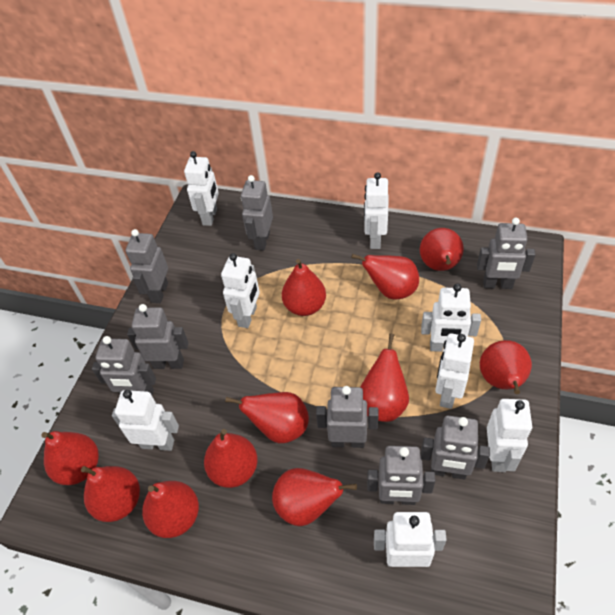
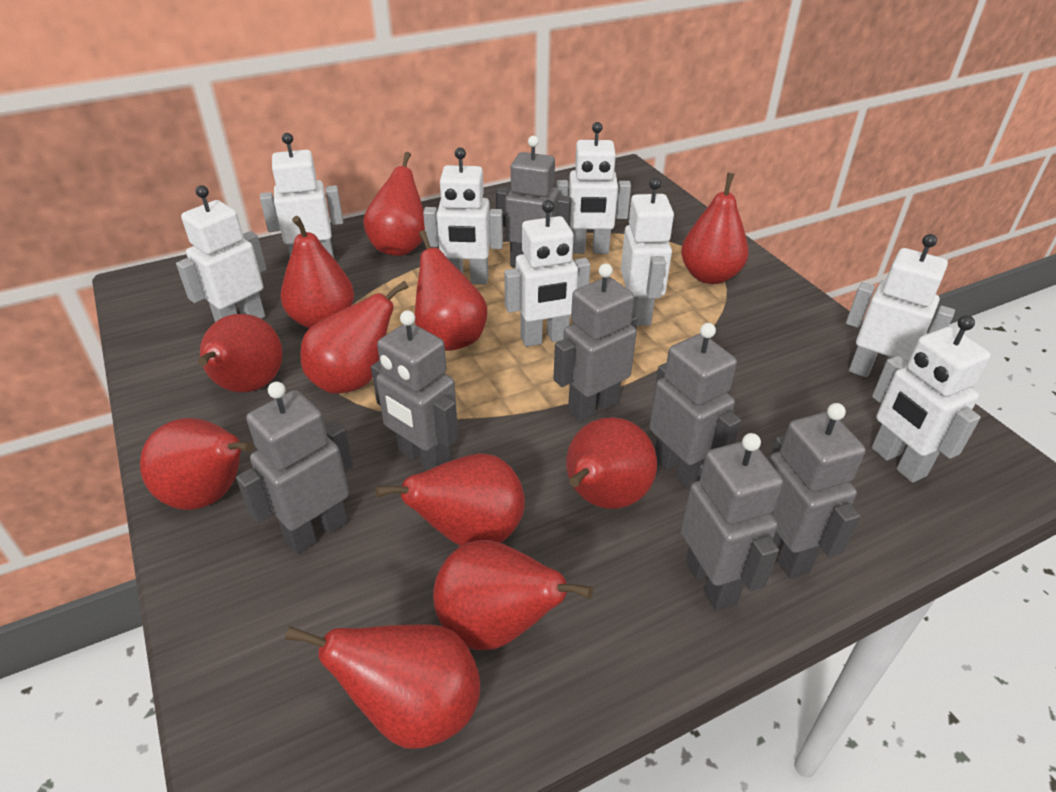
grey robot: [92,336,156,395] [125,229,168,303] [127,304,188,369] [241,175,273,251] [316,386,379,448] [367,446,436,505] [421,416,490,480] [477,218,535,289] = 8 -> [236,382,353,554] [371,310,458,470] [496,136,571,267] [553,263,638,422] [649,323,741,491] [681,433,783,611] [768,403,866,579] = 7

